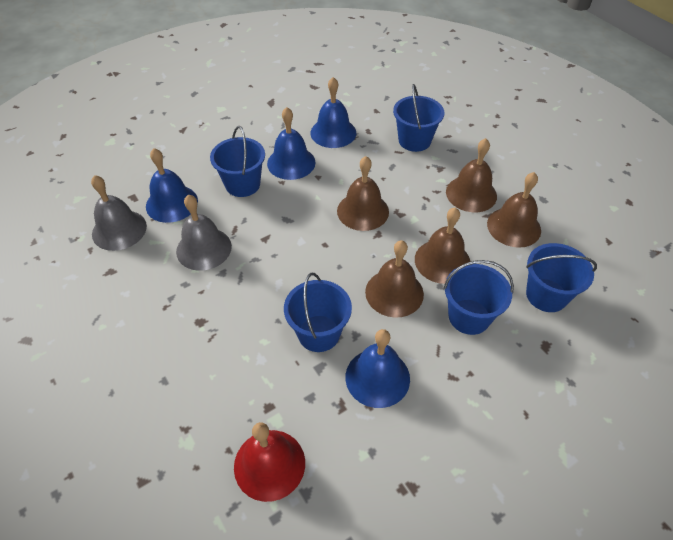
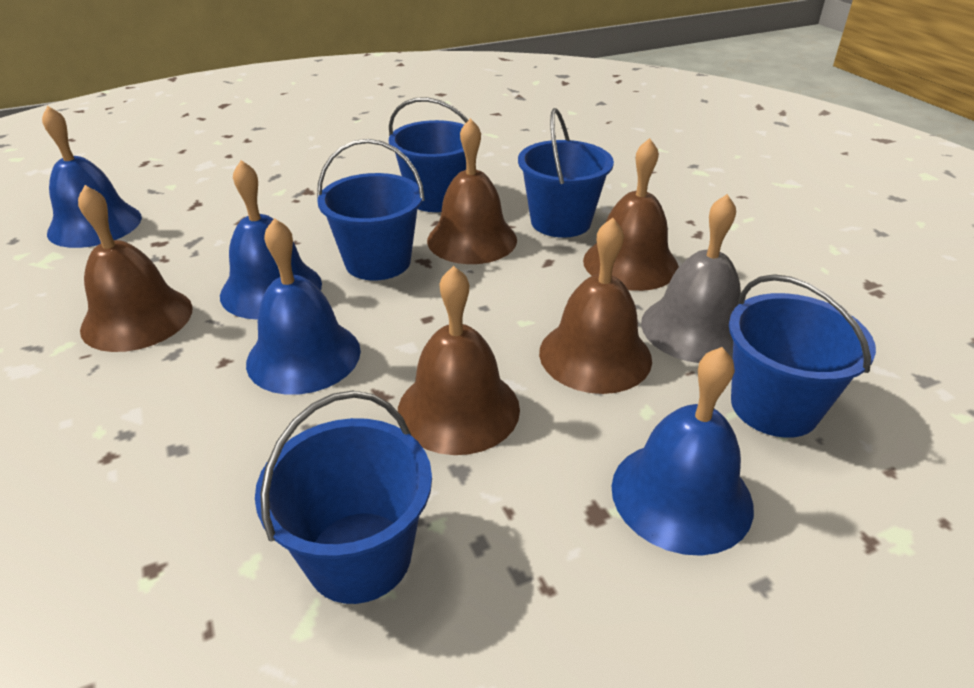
grey bell: [91,175,147,251] [176,194,232,271] = 2 -> [641,194,741,363] = 1
red bell: [234,422,305,502] = 1 -> none = 0

